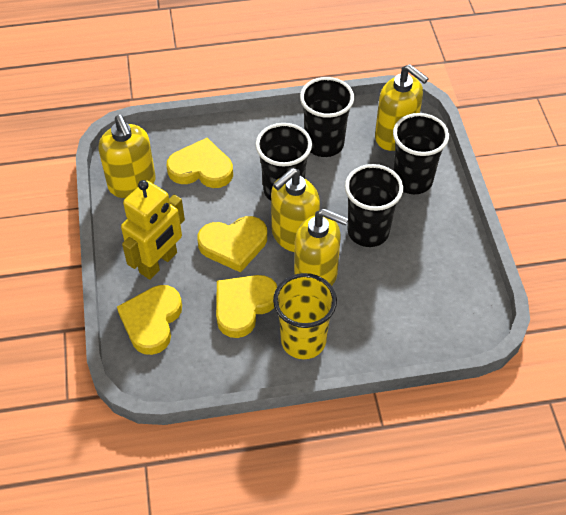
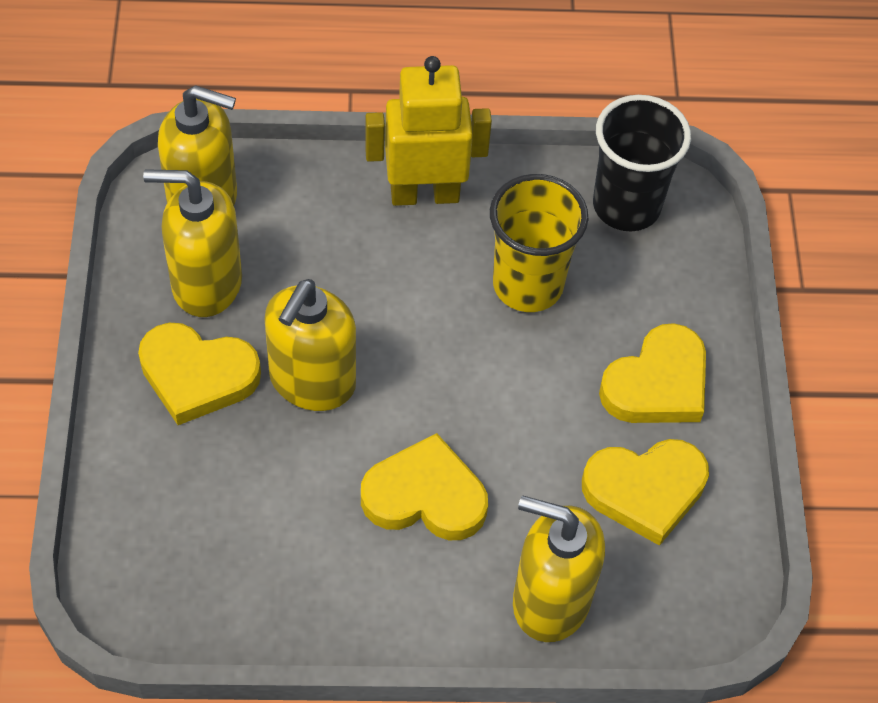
black cup: [255,123,312,201] [300,77,354,157] [345,164,403,247] [393,113,449,194] = 4 -> [593,95,691,231] = 1

